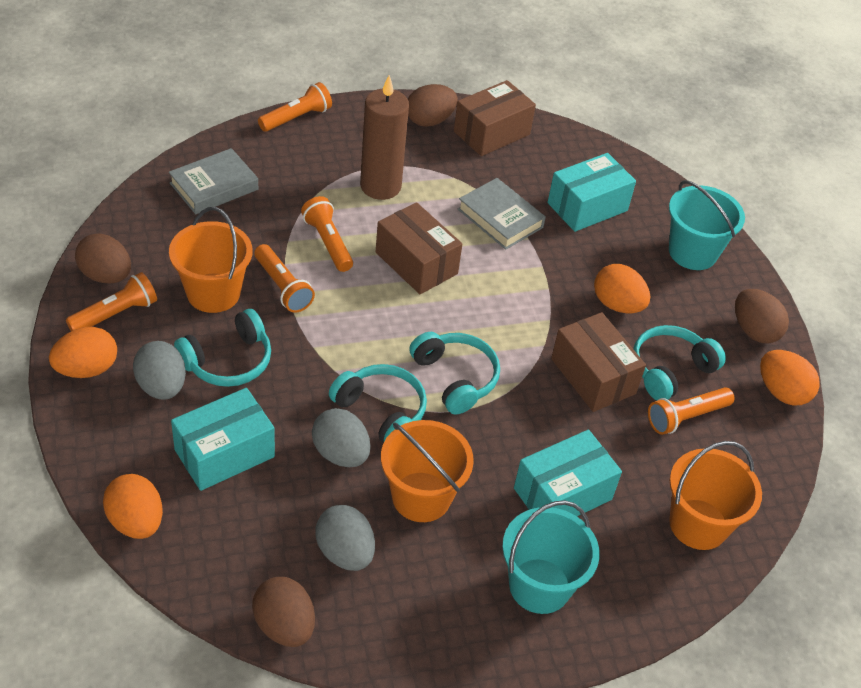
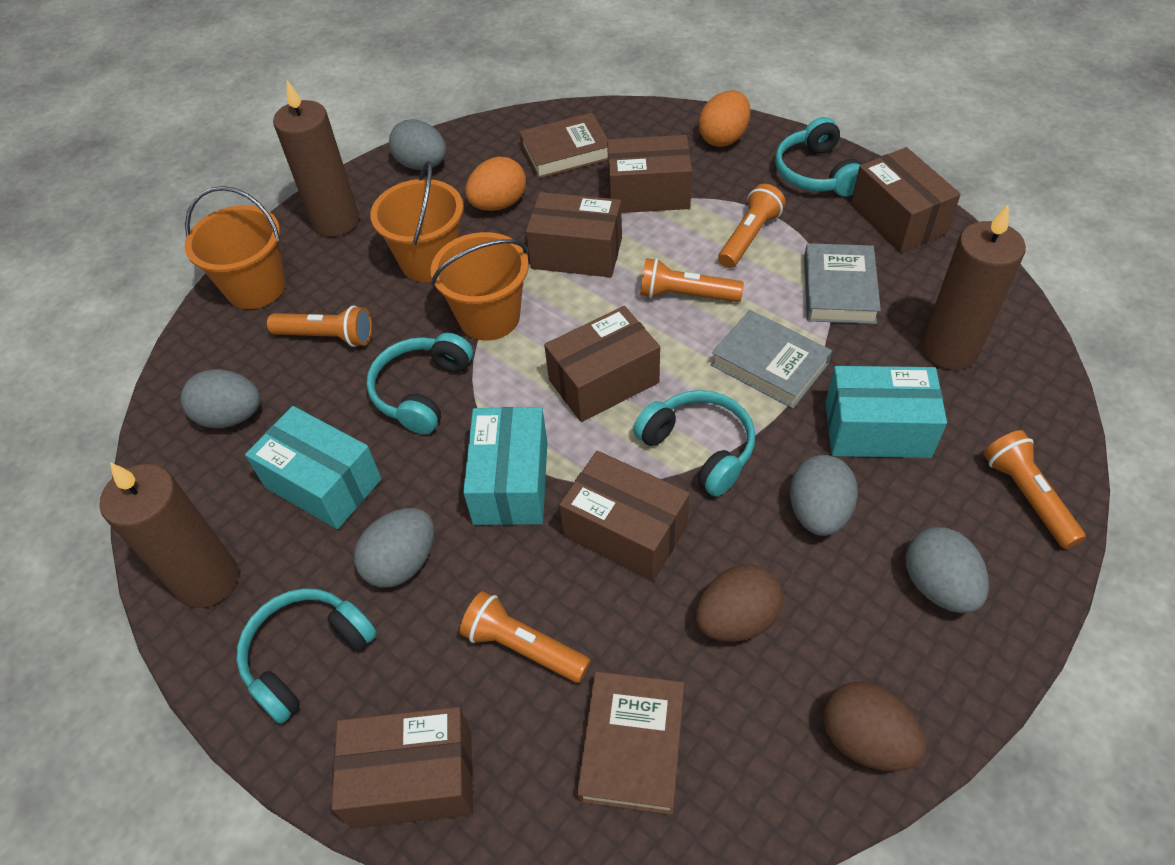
brown book: none = 0 -> [519,113,608,179] [577,671,684,815] = 2
brown box: [376,202,462,294] [454,80,536,156] [551,312,646,412] = 3 -> [331,707,473,829] [526,192,622,277] [544,306,660,422] [559,451,690,581] [607,135,692,213] [851,147,961,252] = 6
brown candle: [360,75,409,200] = 1 -> [99,462,238,608] [273,80,359,237] [922,205,1026,370] = 3
brown egg: [75,233,131,284] [252,577,315,647] [408,84,458,127] [735,289,789,343] = 4 -> [696,565,783,642] [823,682,926,771] = 2
grey egg: [133,341,186,400] [312,408,370,467] [315,505,375,571] = 3 -> [180,369,260,428] [354,508,434,588] [389,119,446,170] [790,455,858,536] [905,527,989,613] = 5
orange egg: [49,327,117,378] [103,474,163,539] [594,264,650,313] [760,350,820,405] = 4 -> [465,157,526,211] [699,90,750,147] = 2
turquoise bucket: [502,500,600,614] [669,180,745,270] = 2 -> none = 0

